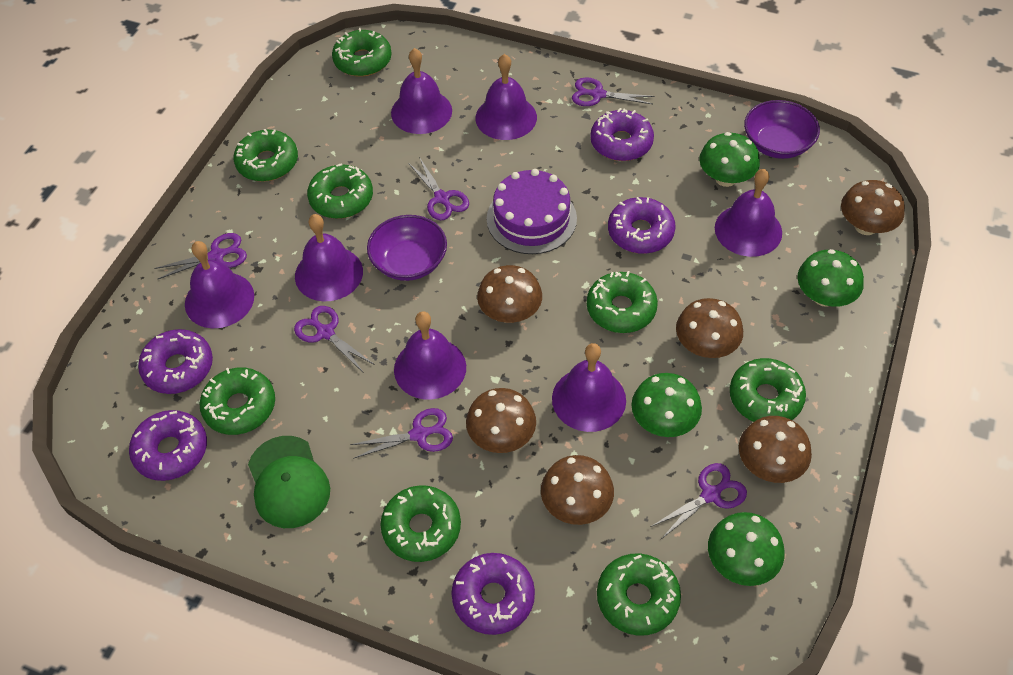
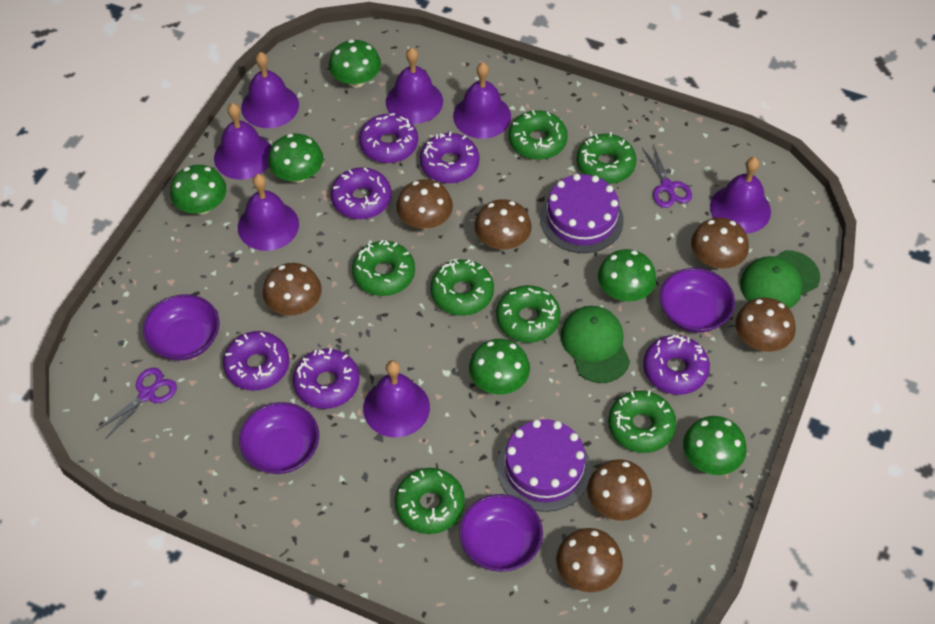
brown mushroom: [466,388,536,453] [477,265,542,323] [541,455,614,525] [676,298,743,358] [739,416,812,483] [841,180,905,235] = 6 -> [263,263,322,316] [396,179,453,229] [475,199,532,249] [556,528,623,592] [587,459,652,521] [691,218,749,269] [735,297,796,352] = 7
green cap: [248,436,330,528] = 1 -> [560,306,630,383] [740,250,820,309] = 2
green donut: [200,368,275,435] [234,129,298,182] [307,163,373,219] [332,28,392,77] [380,485,461,562] [587,271,658,333] [597,553,681,636] [730,358,806,422] = 8 -> [352,240,415,296] [395,468,465,534] [430,259,494,316] [496,285,561,343] [509,110,568,160] [577,132,637,184] [608,390,677,453] = 7
green mushroom: [632,373,702,437] [699,132,760,187] [708,512,785,586] [798,249,864,307] = 4 -> [170,165,227,214] [268,134,323,183] [329,40,381,87] [469,339,530,395] [598,249,656,302] [683,416,747,475] = 6
purple bowl: [367,215,447,281] [744,100,820,159] = 2 -> [143,294,220,360] [239,402,319,474] [459,494,543,572] [660,268,735,333] = 4
purple cake: [487,169,577,254] = 1 -> [497,419,591,512] [540,174,624,253] = 2
purple donut: [129,410,207,481] [138,329,213,394] [451,553,535,635] [590,108,654,161] [608,197,676,254] = 5 -> [223,331,289,391] [293,348,360,409] [331,167,392,219] [359,113,418,163] [420,132,480,183] [643,335,710,395] = 6
purple scissors: [154,233,247,279] [294,306,375,373] [350,408,453,459] [408,157,469,220] [572,77,654,106] [651,463,747,539] = 6 -> [96,368,177,439] [642,144,692,208] = 2

